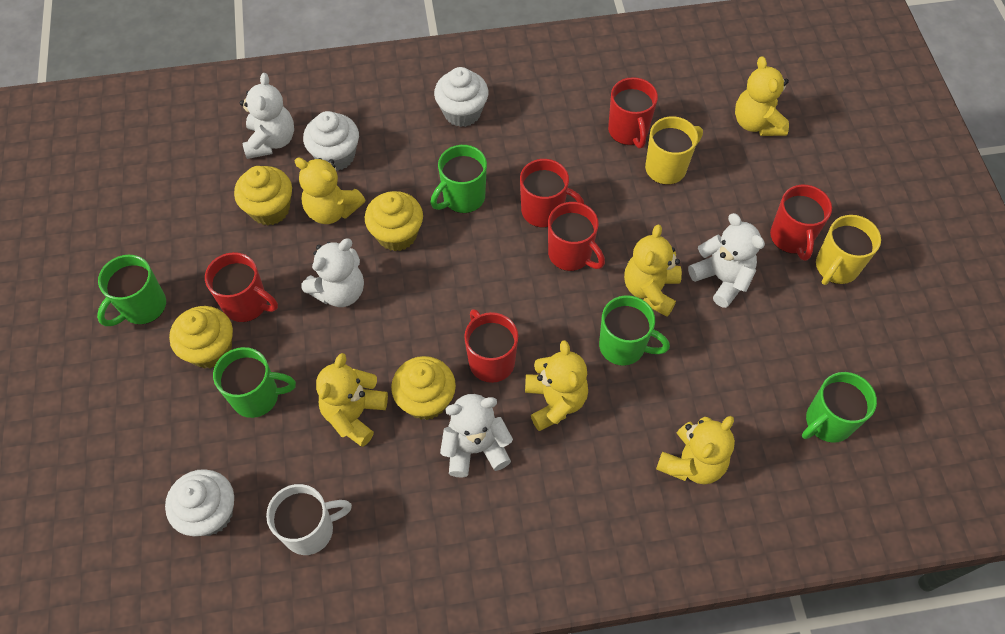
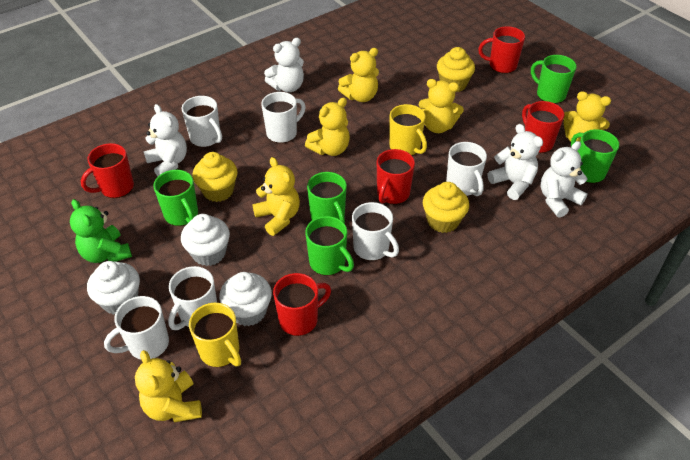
green teddy bear: none = 0 -> [70,199,132,263] = 1
red mug: [205,252,278,322] [464,309,518,383] [520,159,584,228] [548,202,605,271] [608,77,658,148] [770,185,832,261] = 6 -> [81,143,134,198] [273,273,331,336] [377,149,415,204] [478,26,525,73] [522,101,565,153] = 5
white mug: [266,484,352,555] = 1 -> [104,296,169,360] [168,266,217,330] [182,96,222,147] [261,92,306,143] [352,202,399,261] [446,142,487,196] = 6
yellow cupcake: [169,306,233,369] [234,166,292,225] [365,191,423,251] [391,356,456,420] = 4 -> [192,152,238,202] [423,182,469,233] [437,47,475,93] = 3

